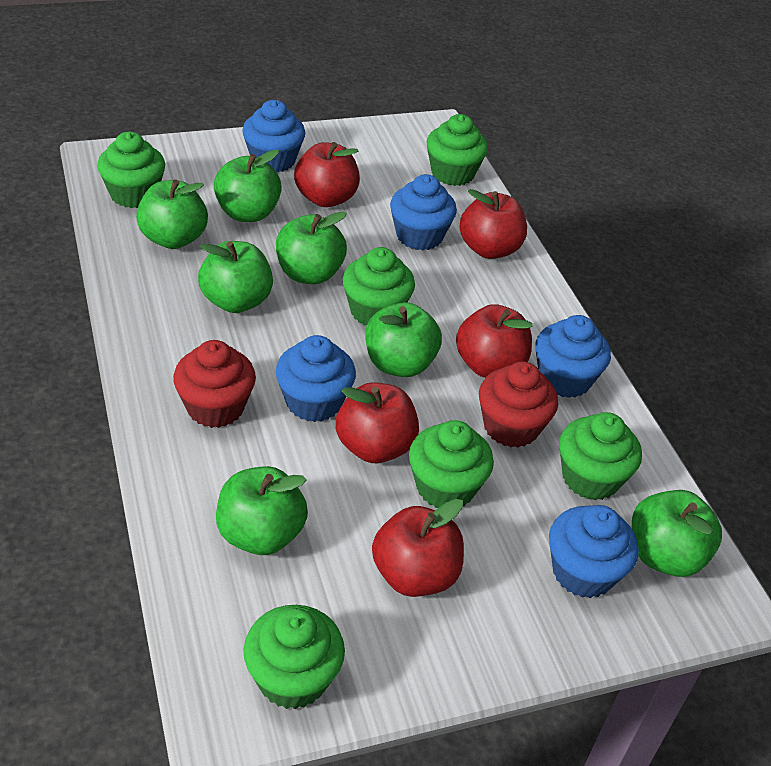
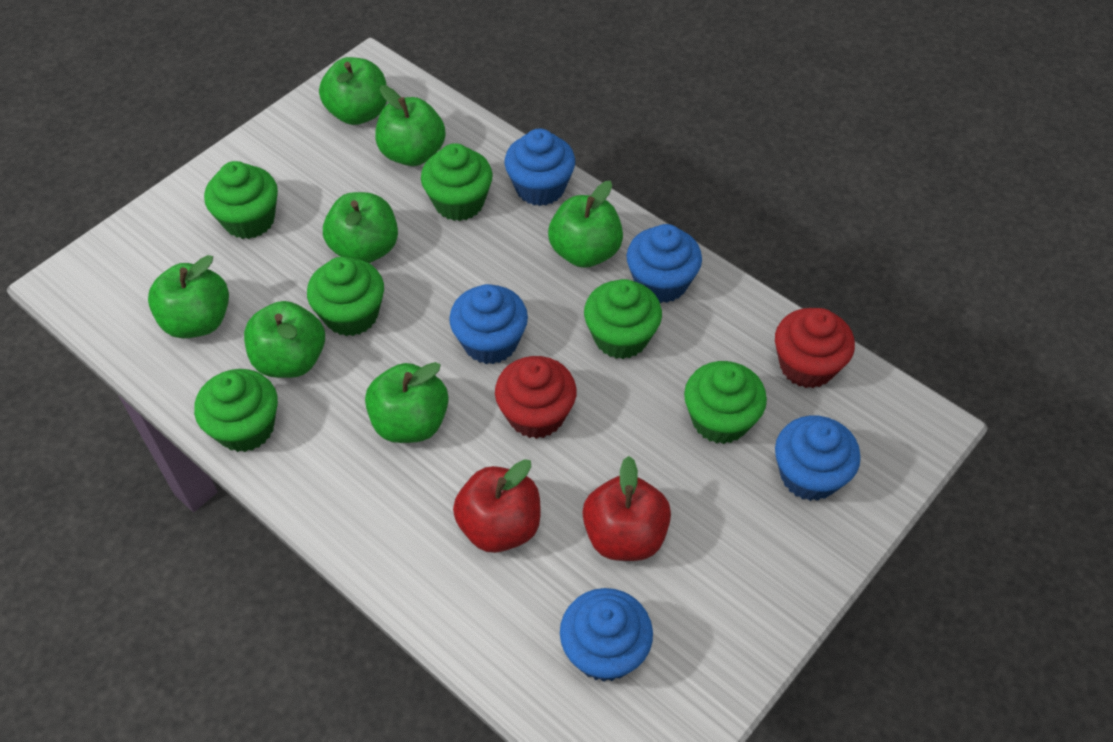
red apple: [294,142,360,207] [336,382,419,463] [372,499,464,597] [456,304,533,378] [459,189,527,259] = 5 -> [453,459,541,553] [582,456,671,561] = 2

